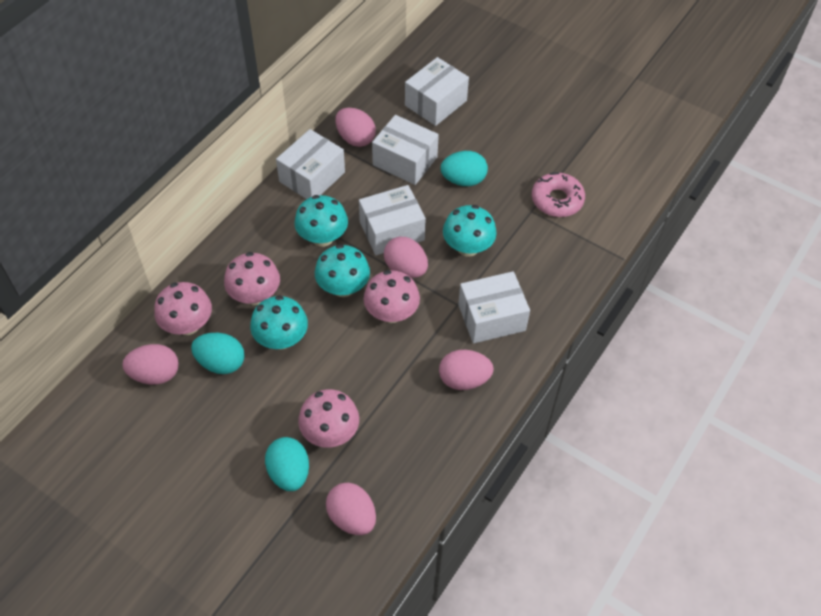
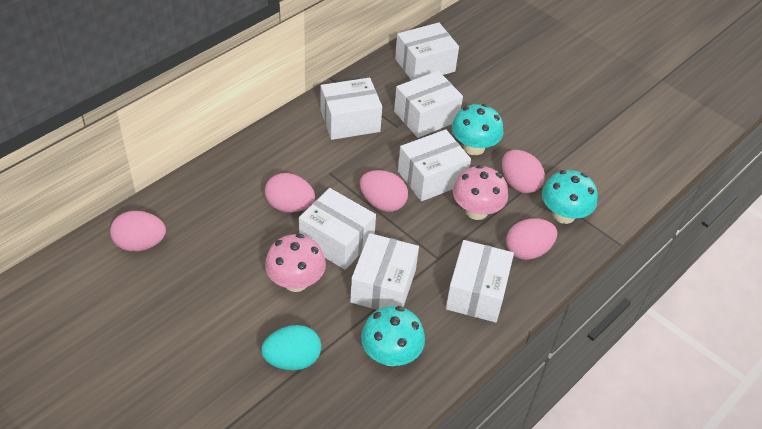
pink donut: [532,172,585,217] = 1 -> none = 0
pink mushroom: [154,282,212,335] [224,252,280,305] [298,389,359,448] [364,270,420,323] = 4 -> [265,234,326,292] [453,165,508,220] = 2
turquoise egg: [191,333,244,374] [265,437,309,491] [441,151,488,186] = 3 -> [261,325,321,370] = 1
turquoise mushroom: [250,295,308,350] [294,195,348,247] [315,244,370,297] [443,205,497,257] = 4 -> [361,306,425,366] [452,104,503,155] [542,170,598,224] = 3
white box: [276,129,345,199] [359,185,426,255] [372,115,439,185] [405,57,469,126] [458,271,530,344] = 5 -> [299,188,376,270] [321,78,382,140] [350,233,419,310] [394,71,463,138] [395,22,459,81] [398,129,471,202] [446,240,514,323] = 7

